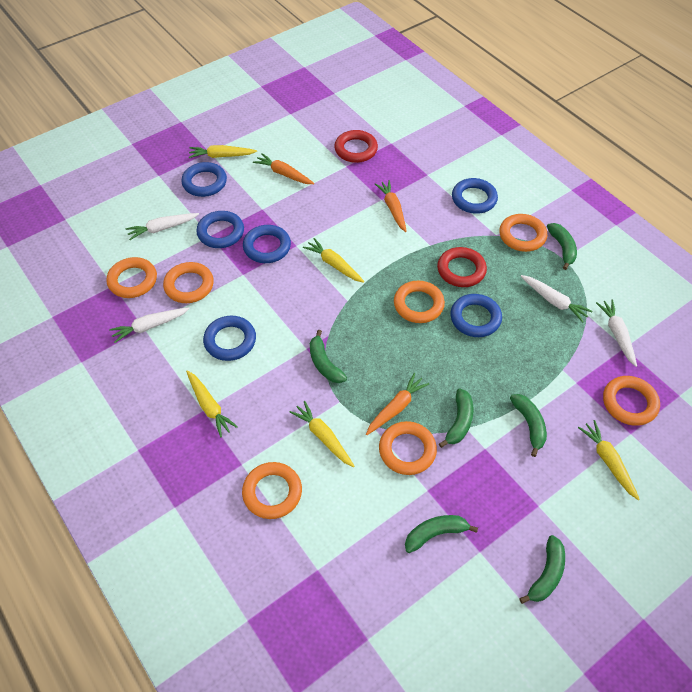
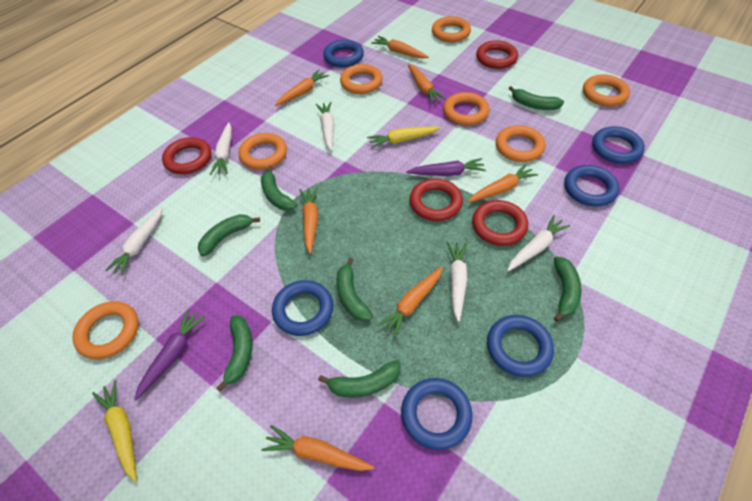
green banana: [310,330,347,383] [405,515,478,553] [439,389,473,448] [510,394,547,457] [519,535,565,604] [547,223,577,270] = 6 -> [198,214,260,257] [216,315,253,392] [261,166,297,211] [318,360,400,398] [336,258,373,321] [509,86,564,110] [554,257,582,322] = 7
orange carrot: [253,153,314,184] [366,373,429,435] [375,180,407,232] = 3 -> [261,425,375,471] [275,70,329,106] [299,187,318,254] [371,36,429,59] [377,266,443,338] [408,64,446,103] [468,164,538,202] = 7
purple carrot: none = 0 -> [134,309,206,400] [406,158,486,176] = 2
red ring: [334,130,378,163] [437,247,487,287] = 2 -> [162,137,211,174] [409,178,463,221] [472,200,528,246] [476,40,518,69] = 4
white carrot: [109,307,190,343] [126,213,199,240] [521,275,592,322] [596,299,637,367] = 4 -> [105,207,163,276] [210,122,232,175] [316,102,335,151] [447,242,468,322] [507,215,570,271] = 5
yellow carrot: [186,371,238,438] [189,145,257,158] [290,401,354,467] [303,238,364,283] [578,420,640,500] = 5 -> [92,380,137,482] [367,126,440,148] = 2

